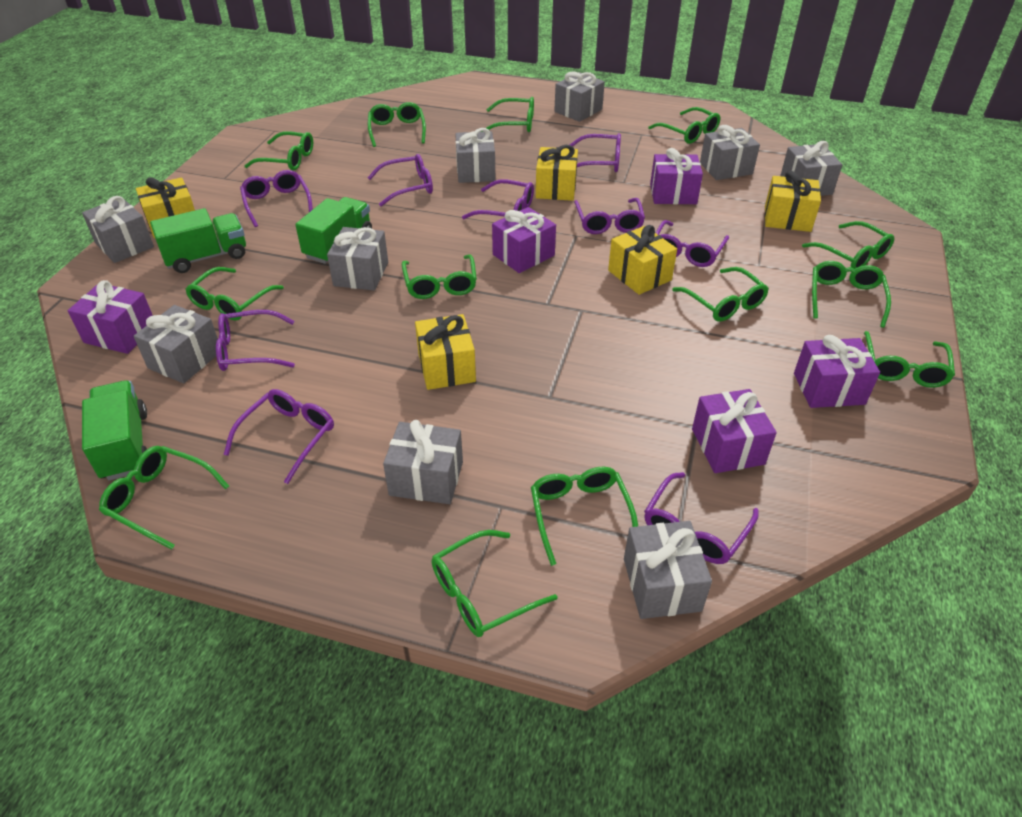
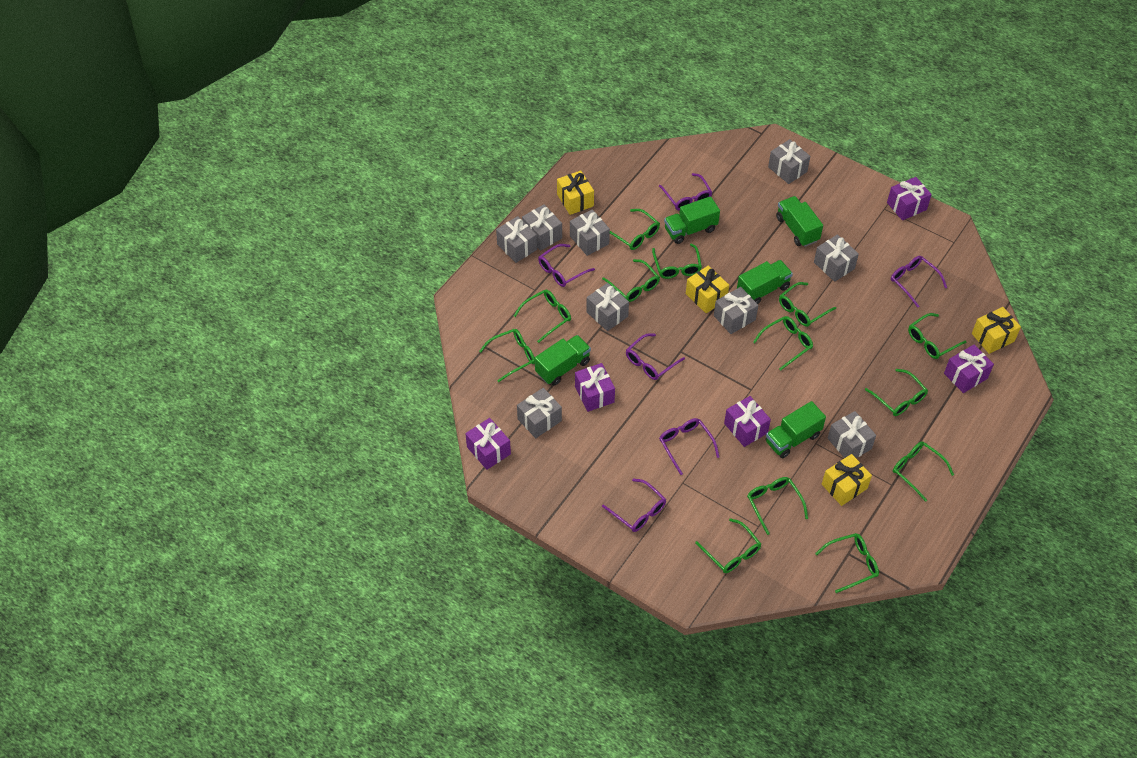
green truck: [82,380,147,481] [150,208,246,273] [295,197,372,264] = 3 -> [535,335,591,386] [664,196,720,244] [737,260,793,304] [766,401,826,458] [776,196,823,247] = 5
purple glasses: [216,310,295,371] [224,389,334,484] [240,170,313,227] [367,154,433,206] [462,179,534,219] [569,133,621,172] [574,198,645,234] [644,472,759,564] [656,220,729,267] = 9 -> [538,244,595,287] [602,478,666,532] [626,333,685,380] [659,173,713,211] [659,418,719,475] [891,256,947,308] = 6
yellow gift: [136,177,195,238] [415,314,476,390] [536,145,578,201] [608,225,677,295] [765,171,821,232] = 5 -> [557,170,594,215] [686,266,729,314] [822,454,872,506] [972,307,1021,354] = 4

